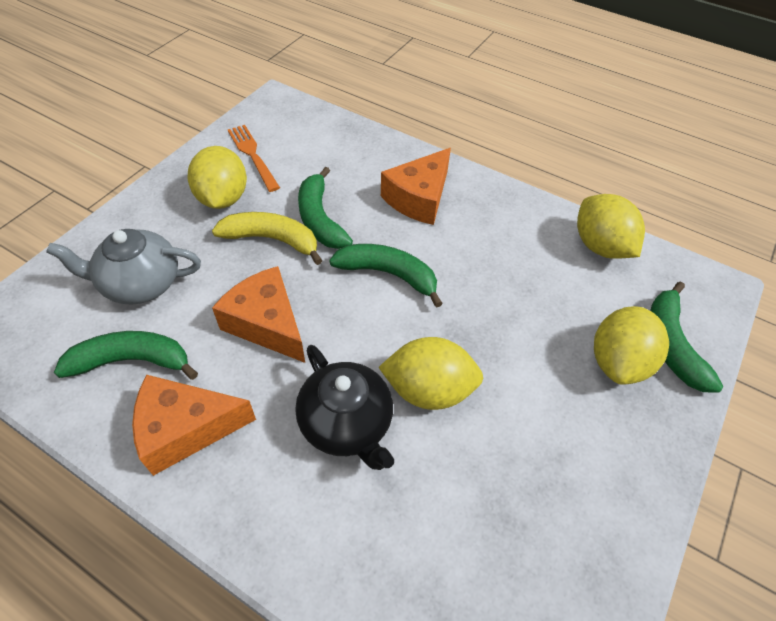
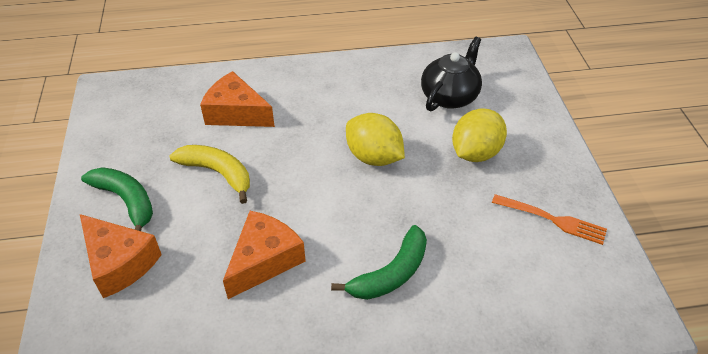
green banana: [54,331,198,380] [298,167,353,249] [329,244,443,308] [650,281,723,393] = 4 -> [81,167,153,231] [331,225,427,300] = 2
grey teapot: [46,229,201,304] = 1 -> none = 0
yellow lemon: [188,146,247,209] [379,337,483,410] [577,194,645,259] [594,306,669,385] = 4 -> [346,113,405,166] [452,108,507,162] = 2

